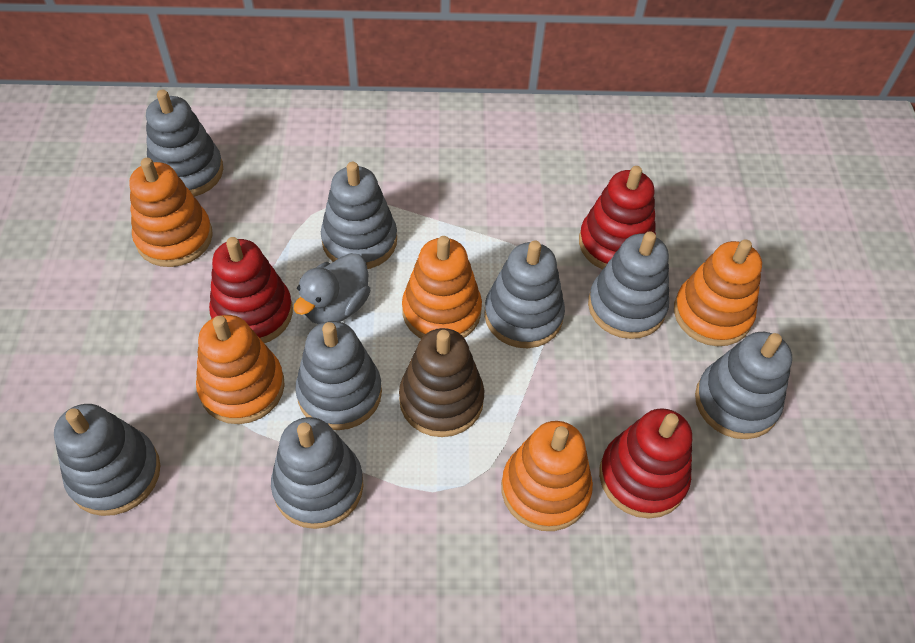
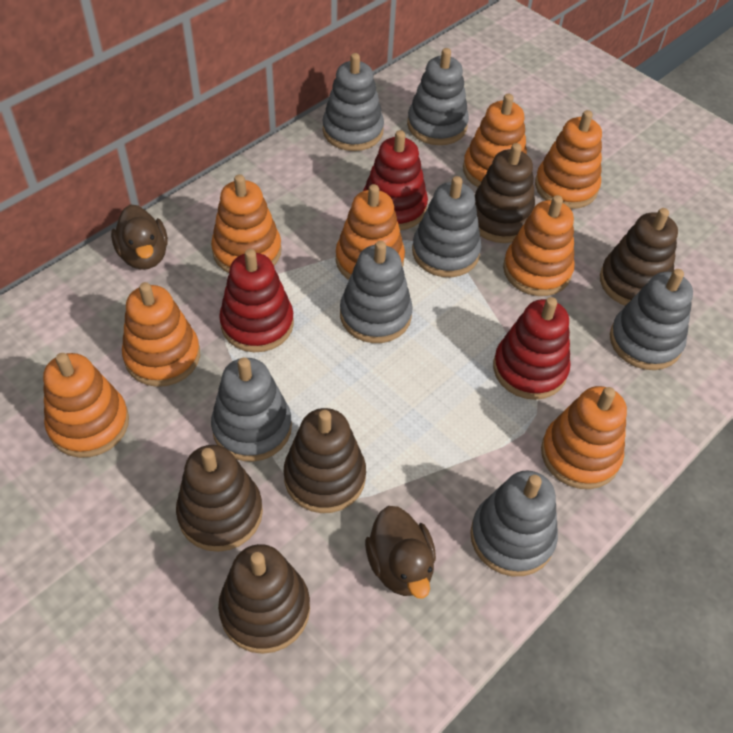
brown duck: none = 0 -> [111,204,168,270] [365,506,436,599] = 2
brown stacking toy: [399,328,484,437] = 1 -> [176,445,263,552] [218,544,310,654] [284,408,366,513] [475,143,535,243] [600,208,678,306] = 5
grey duck: [294,253,371,324] = 1 -> none = 0
grey stacking toy: [54,404,160,516] [146,90,223,197] [271,417,364,529] [295,321,382,430] [321,162,397,269] [484,240,565,348] [588,231,669,339] [695,332,792,439] = 8 -> [211,358,292,462] [323,53,384,151] [340,241,413,343] [407,48,469,145] [412,176,482,277] [470,470,558,576] [610,269,693,370] = 7
orange stacking toy: [129,158,213,267] [196,315,285,424] [402,236,482,339] [501,421,593,531] [674,239,762,346] = 5 -> [43,353,129,458] [122,282,200,387] [211,174,281,273] [336,184,405,280] [463,94,527,187] [503,195,575,296] [535,110,602,209] [541,386,627,489] = 8

